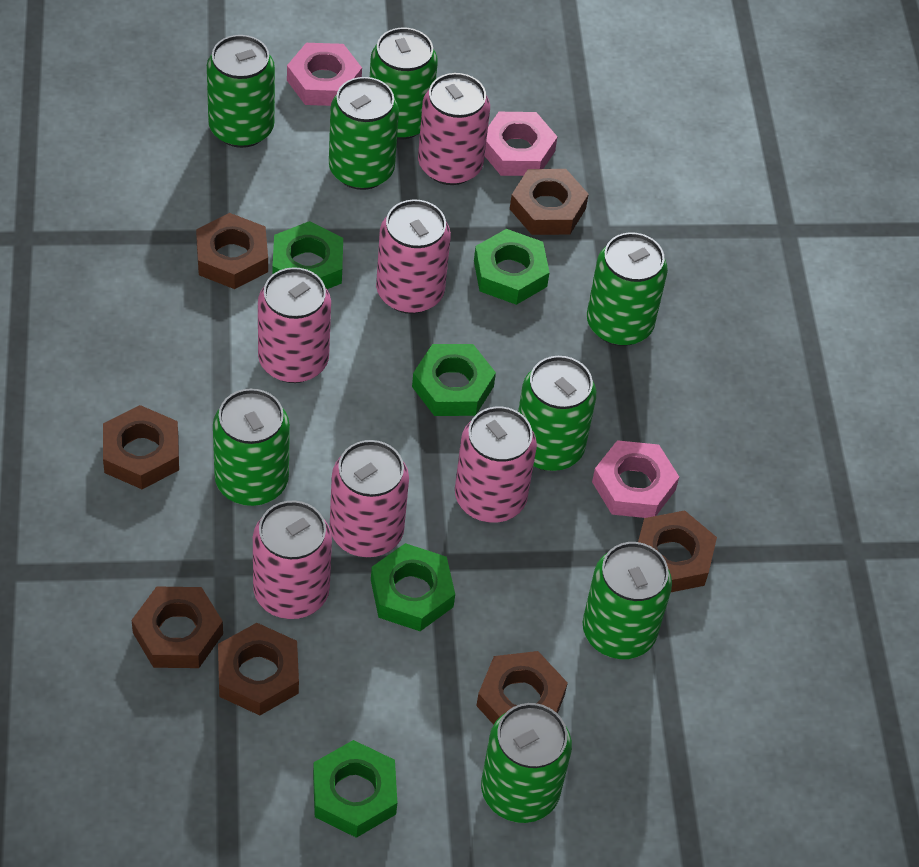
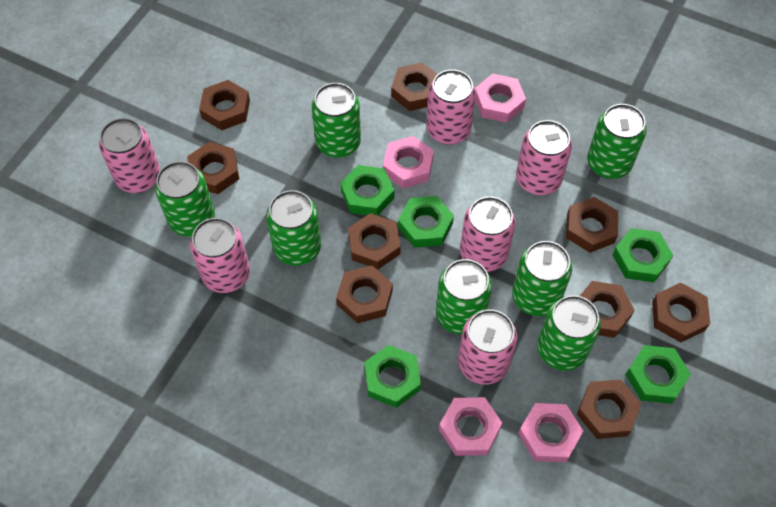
brown nut: [103,405,179,489] [132,587,223,668] [196,213,268,289] [218,623,299,715] [476,651,568,725] [510,169,589,235] [638,510,717,592] = 7 -> [187,142,239,194] [199,80,250,130] [336,265,393,323] [348,213,401,269] [391,62,438,111] [566,197,618,253] [577,379,641,439] [580,281,635,338] [652,282,710,342] = 9
green can: [207,35,275,148] [213,389,290,506] [329,77,399,190] [370,28,438,139] [481,703,572,823] [518,356,596,471] [583,542,672,659] [587,232,668,346] = 8 -> [155,161,215,237] [266,190,321,266] [312,83,361,158] [436,259,492,334] [512,241,572,316] [537,295,601,371] [587,104,647,179] = 7
pink nut: [287,43,362,106] [485,112,557,176] [592,440,679,518] = 3 -> [383,136,434,189] [439,397,502,456] [475,74,526,123] [518,403,583,462] = 4

